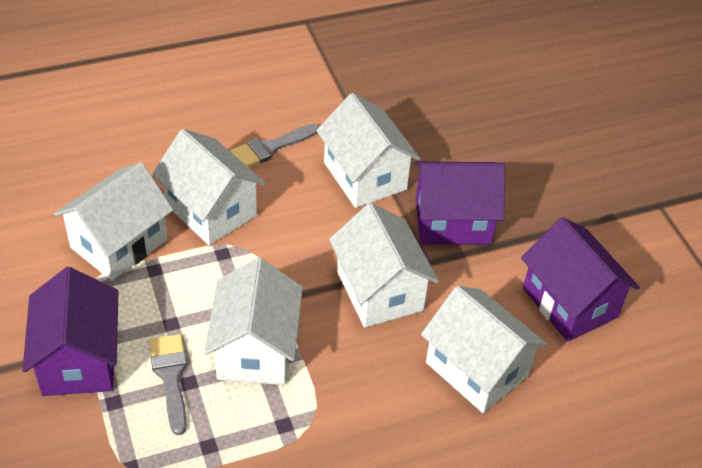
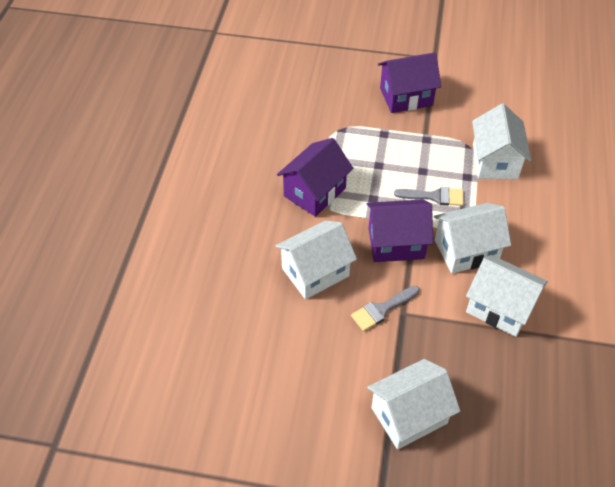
white house: [54,162,173,281] [152,129,266,245] [204,258,303,385] [316,93,420,208] [329,203,439,328] [421,286,547,413] = 6 -> [275,221,357,299] [367,359,460,450] [434,203,511,274] [466,255,548,337] [472,104,531,179] = 5

